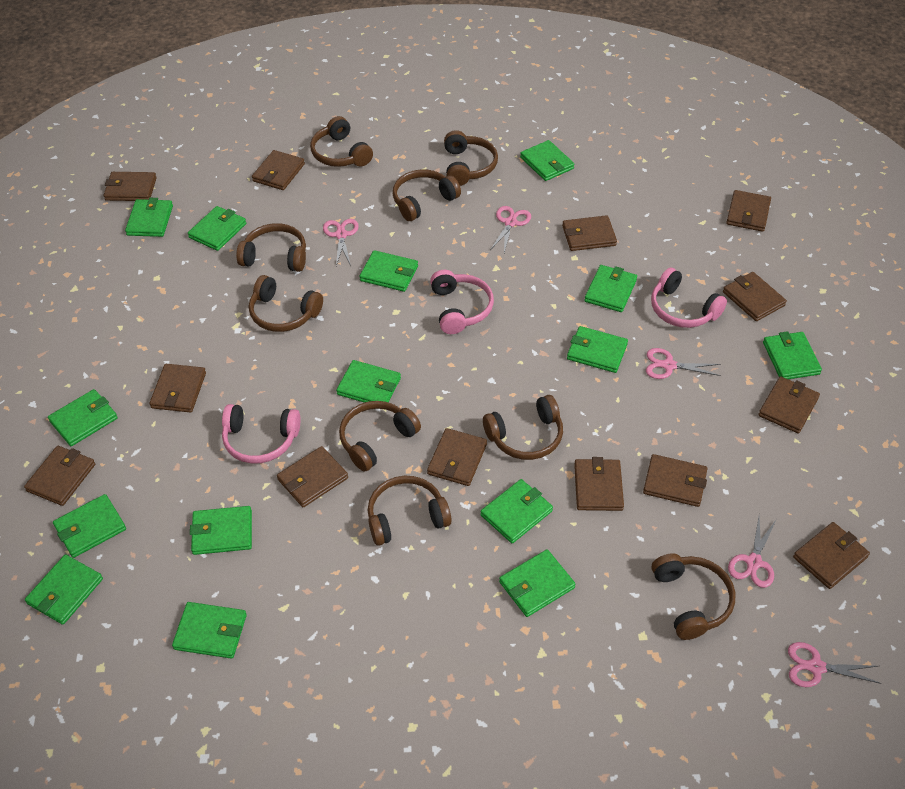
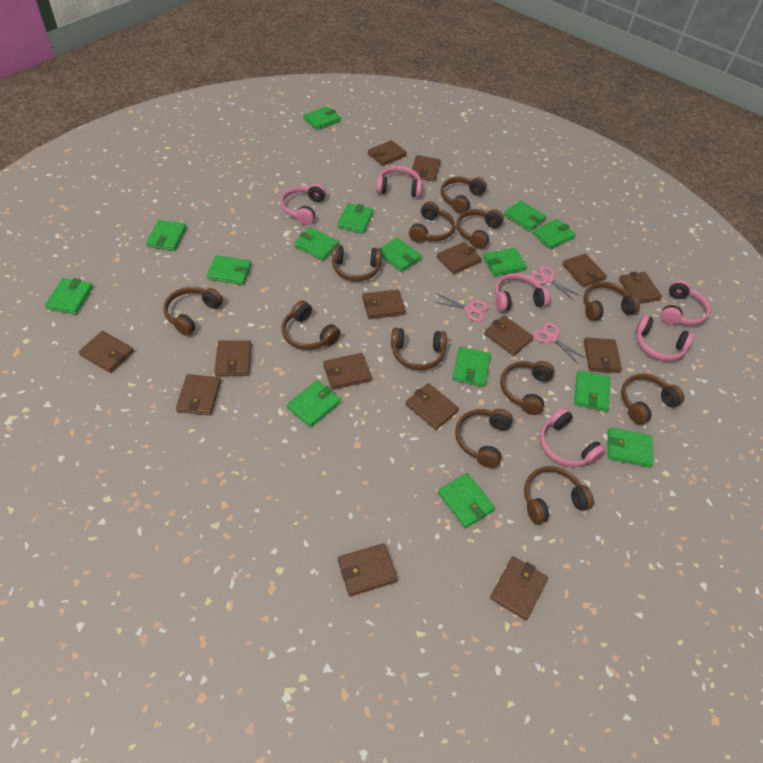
brown headphones: [236,223,306,272] [249,275,323,332] [310,116,373,167] [339,401,421,472] [368,476,452,546] [393,170,461,221] [444,130,498,186] [483,395,563,460] [652,553,735,640] = 9 -> [163,287,223,336] [281,300,341,350] [332,245,382,282] [391,328,447,370] [409,201,455,242] [441,177,487,214] [455,409,513,468] [456,209,504,249] [500,361,554,415] [524,466,594,524] [583,282,640,321] [621,373,685,424] = 12
brown wallet: [24,446,95,506] [104,172,157,201] [150,364,206,413] [252,150,305,190] [277,446,348,508] [427,428,487,486] [562,215,617,251] [574,457,624,511] [643,454,707,507] [723,272,787,321] [726,190,771,232] [758,376,820,434] [793,522,870,589] = 13 -> [78,331,134,373] [176,374,221,415] [214,340,252,376] [323,353,372,390] [338,543,397,596] [362,289,406,319] [368,140,407,166] [406,383,459,430] [410,155,441,182] [437,242,482,274] [484,315,534,356] [490,556,548,620] [562,253,607,287] [584,337,622,373] [619,272,662,304] = 15
pink headphones: [222,404,300,464] [430,270,494,334] [651,268,727,328] = 3 -> [280,183,326,225] [376,166,422,198] [495,273,550,312] [540,408,605,467] [636,315,694,361] [661,280,711,325] = 6
pink scissors: [323,219,359,266] [490,206,531,253] [646,348,721,379] [728,517,777,588] [788,642,882,687] = 5 -> [435,294,488,322] [530,266,580,300] [533,322,585,362] = 3

